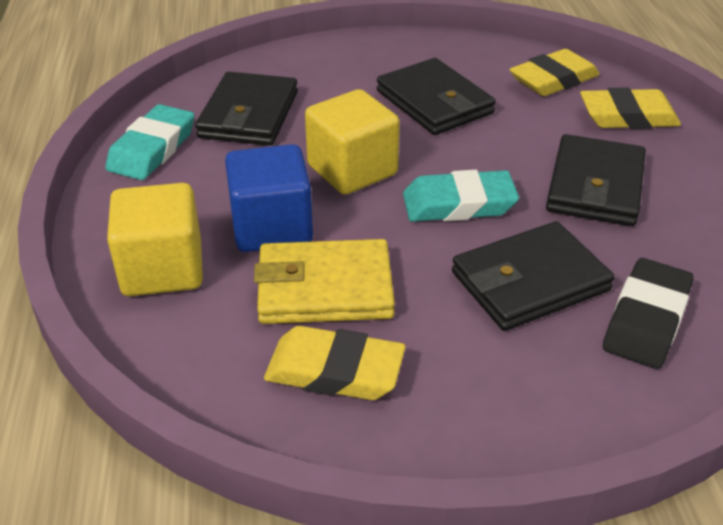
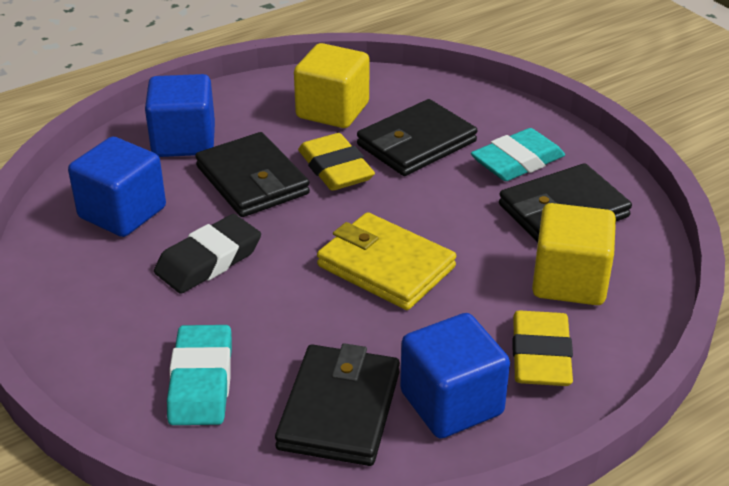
blue cube: [225,144,313,252] = 1 -> [68,137,166,237] [145,74,215,157] [400,313,510,438] = 3
yellow eraser: [264,326,406,400] [509,49,600,96] [580,87,681,129] = 3 -> [298,133,375,191] [512,310,573,386] = 2

